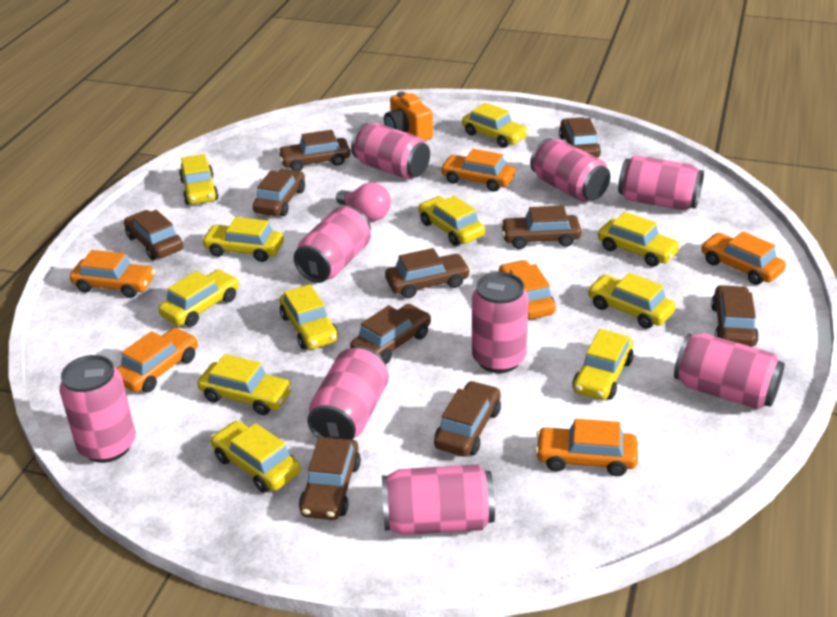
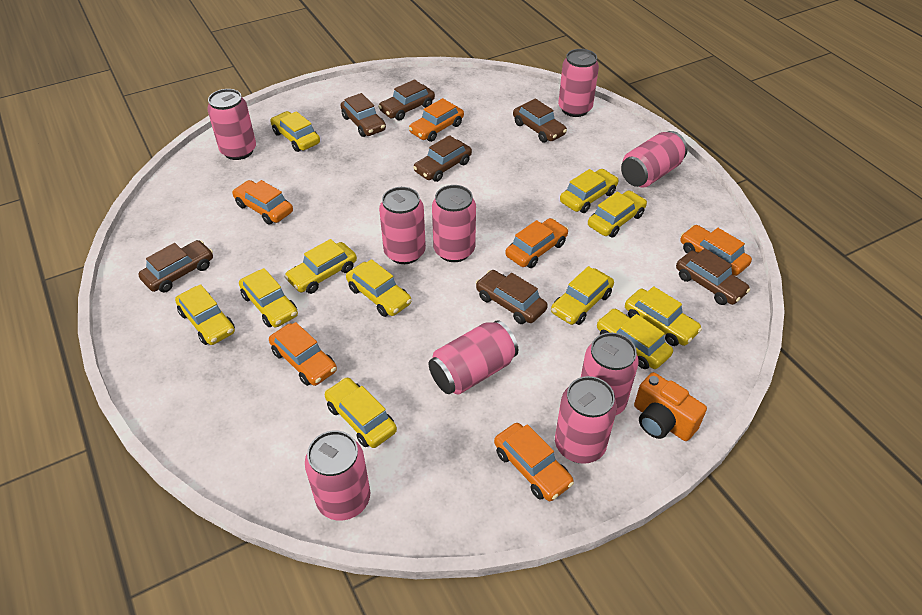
brown car: [124,210,183,260] [253,169,305,216] [278,130,350,171] [299,437,361,520] [350,304,431,364] [385,248,471,298] [434,381,501,457] [500,205,581,249] [559,117,601,158] [711,285,759,347] = 10 -> [138,240,213,292] [340,93,386,137] [378,79,435,121] [413,135,472,182] [476,270,548,324] [513,99,567,142] [676,248,750,305] = 7
pink light bulb: [336,183,391,221] = 1 -> none = 0

